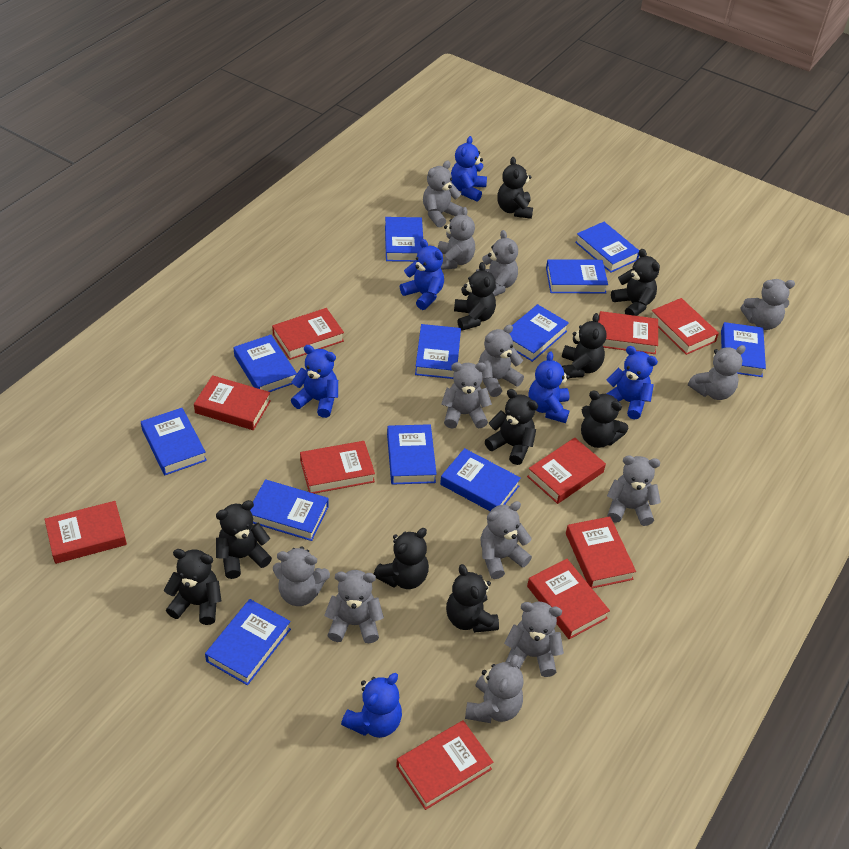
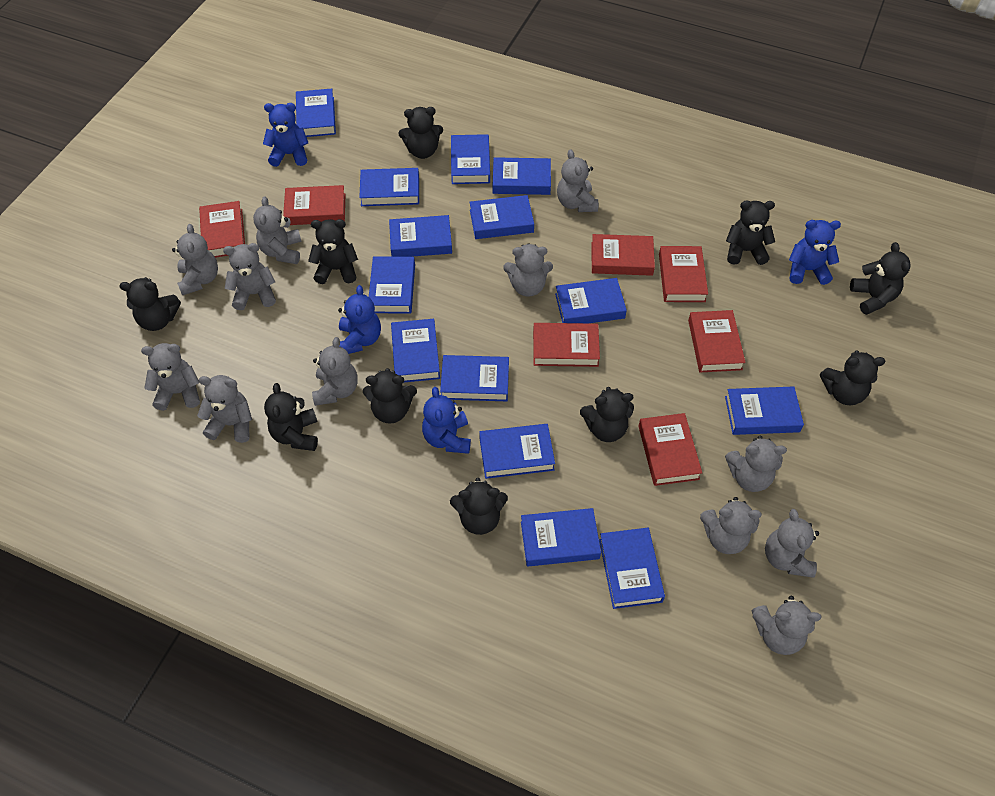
blue book: [141,408,207,475] [205,599,291,685] [234,335,297,392] [250,479,329,541] [385,217,423,262] [387,424,437,485] [415,324,461,379] [440,448,521,511] [510,304,569,362] [546,259,608,293] [575,222,639,273] [721,322,766,377] = 12 -> [296,89,336,137] [359,168,419,206] [369,256,415,314] [389,215,452,257] [391,319,440,383] [440,355,509,401] [451,134,490,184] [470,195,534,239] [479,424,555,479] [493,157,551,195] [521,508,601,567] [555,278,627,323] [599,528,665,609] [725,386,804,435] = 14
blue teddy bear: [291,345,338,418] [341,673,402,738] [400,239,444,310] [451,136,487,202] [529,351,570,423] [606,346,658,420] = 6 -> [263,103,308,167] [338,285,381,354] [422,387,471,454] [789,220,841,285] = 4
grey teddy bear: [273,546,330,606] [324,570,384,643] [423,161,463,227] [438,207,475,270] [441,362,492,428] [465,655,524,723] [476,230,518,296] [478,324,524,397] [480,501,532,579] [504,602,564,677] [607,455,661,526] [688,345,746,400] [741,279,795,330] = 13 -> [141,343,200,411] [172,224,218,295] [197,375,252,443] [223,243,276,310] [253,196,302,264] [312,337,357,406] [503,244,553,297] [557,149,598,212] [700,497,762,554] [725,436,787,492] [751,596,822,655] [765,509,819,578] = 12
red book: [45,501,127,564] [194,375,271,430] [272,308,344,360] [300,441,375,494] [396,720,493,810] [527,438,606,504] [527,559,610,639] [566,516,636,589] [598,311,658,354] [652,298,719,355] = 10 -> [199,201,245,258] [283,185,345,225] [533,323,600,367] [592,234,655,276] [638,413,702,486] [659,246,708,302] [688,310,746,372] = 7

